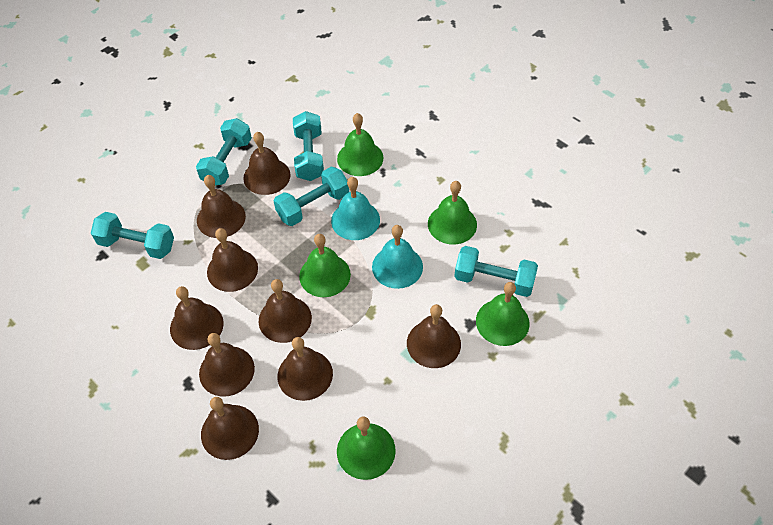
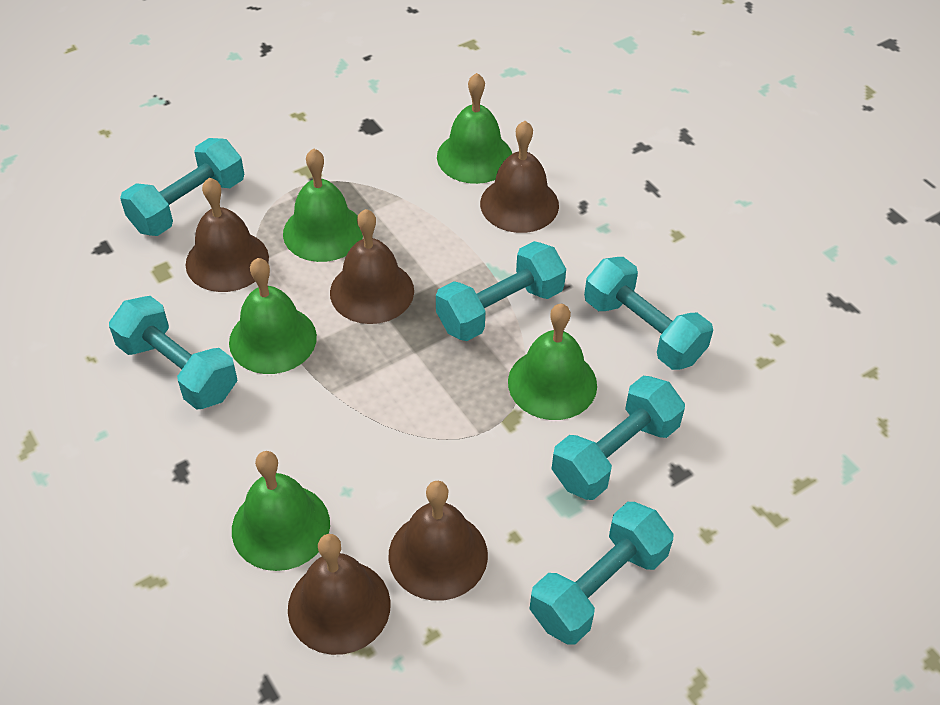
brown bell: [170,286,224,350] [197,175,246,238] [199,333,255,397] [201,397,259,460] [207,228,258,292] [243,132,291,195] [259,279,312,343] [277,337,333,401] [407,304,461,368] = 9 -> [185,178,269,292] [288,534,390,655] [330,209,414,324] [388,481,488,601] [480,121,559,233] = 5
turquoise bell: [331,177,380,240] [372,225,423,289] = 2 -> none = 0
turquoise dumbbell: [91,212,174,259] [196,118,252,186] [274,167,349,226] [293,111,324,181] [454,246,538,297] = 5 -> [109,296,237,410] [120,138,244,236] [436,241,566,341] [530,502,673,645] [552,376,685,500] [584,257,713,370] = 6

